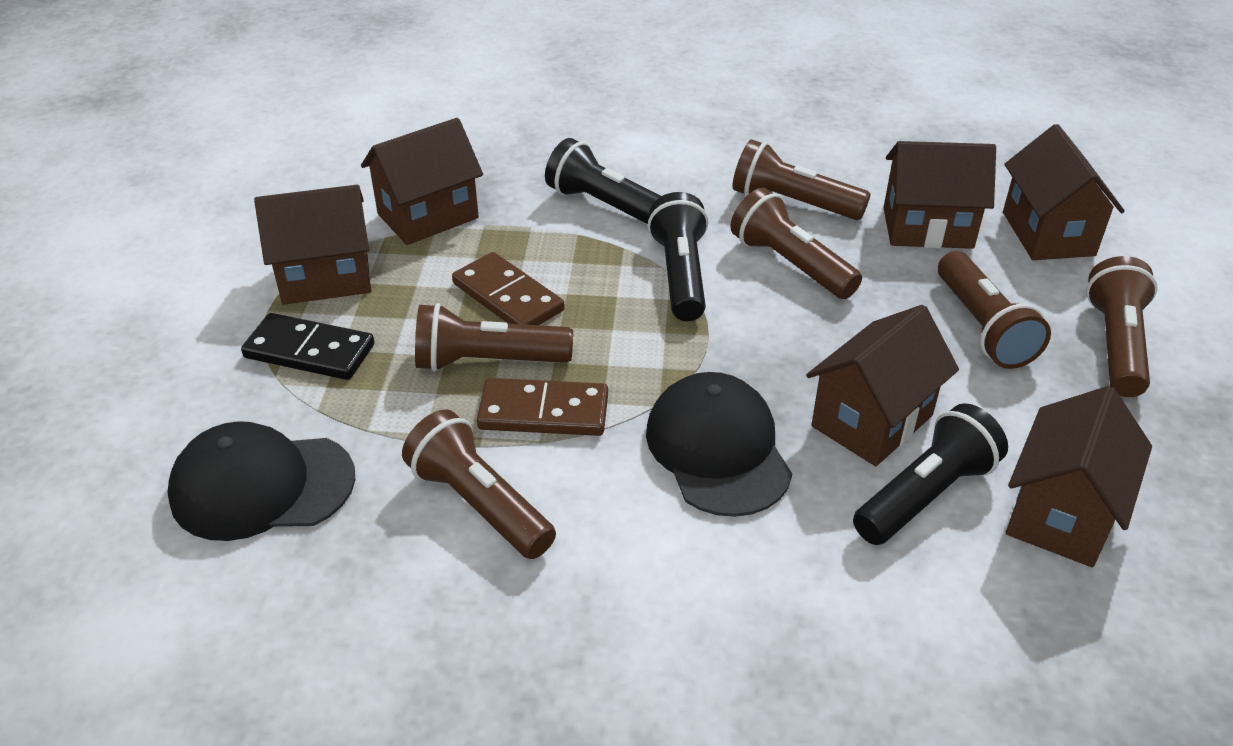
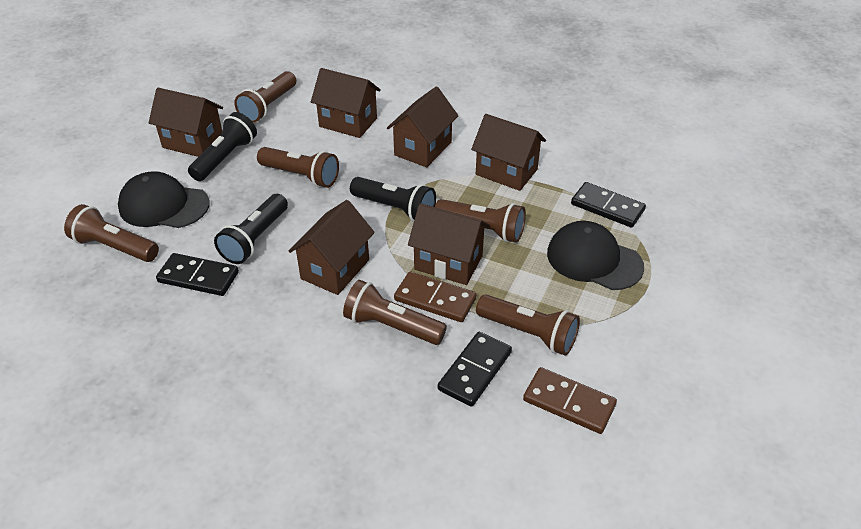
black domino: [241,313,374,380] = 1 -> [156,253,239,296] [438,332,512,407] [571,182,646,228] = 3

